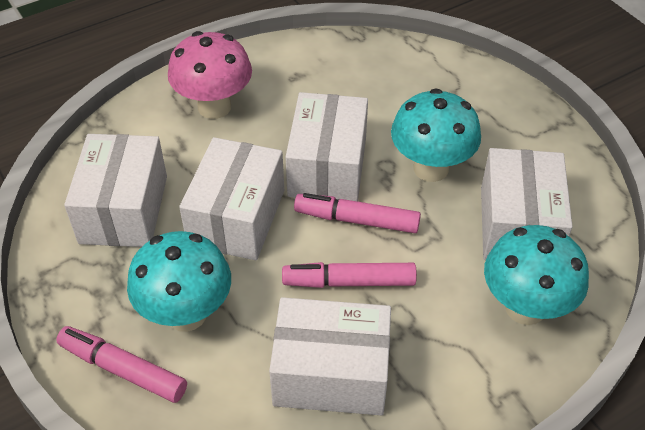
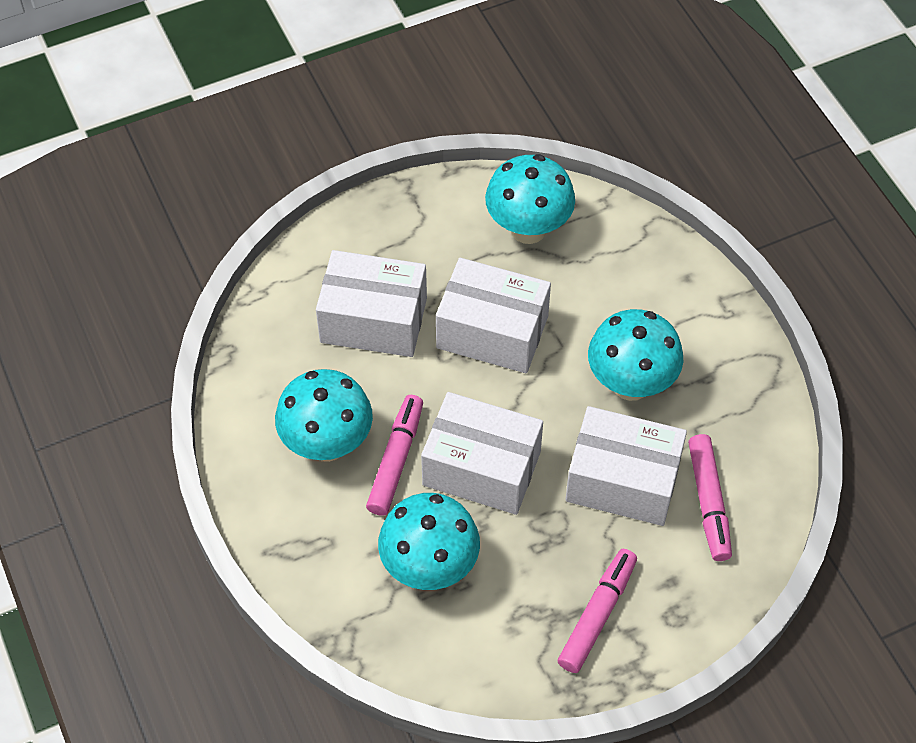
pink mushroom: [168,31,252,119] = 1 -> none = 0
turquoise mushroom: [127,231,231,332] [391,88,481,182] [484,225,589,325] = 3 -> [275,369,373,462] [378,493,480,590] [485,154,575,244] [588,309,684,401] = 4
white box: [64,134,167,247] [179,137,284,260] [269,297,391,415] [285,92,368,202] [481,148,573,260] = 5 -> [316,250,427,357] [421,392,543,515] [436,258,551,373] [565,406,687,526] = 4

